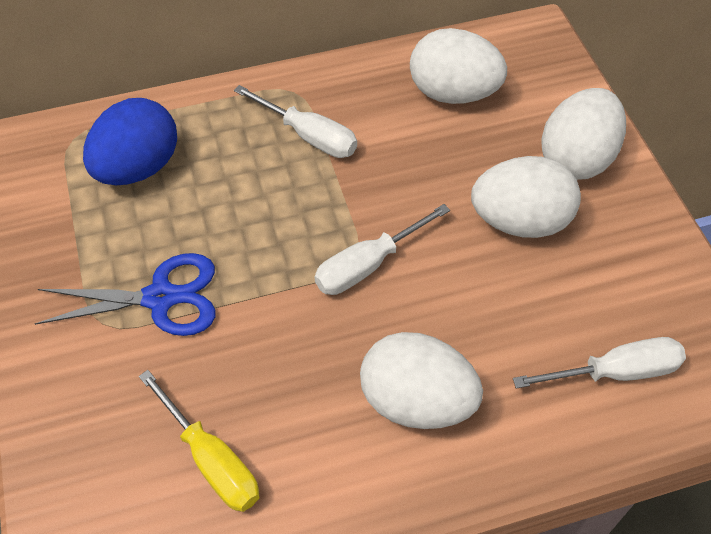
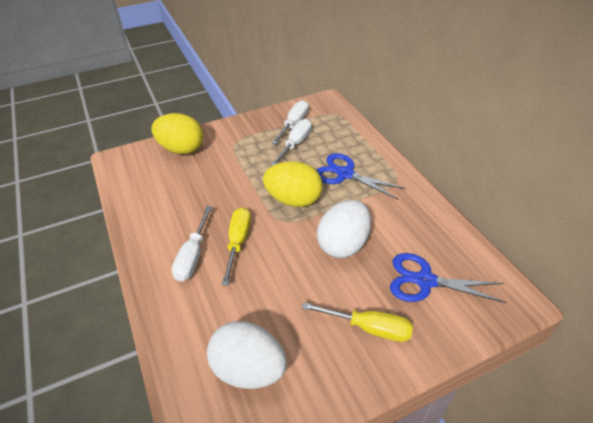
blue egg: [83,98,177,185] = 1 -> none = 0
blue scissors: [34,253,215,336] = 1 -> [316,153,406,199] [390,253,507,303] = 2
white egg: [360,332,483,429] [410,28,507,104] [471,156,581,238] [541,88,626,180] = 4 -> [207,321,287,389] [317,200,371,258] = 2
yellow egg: none = 0 -> [152,113,203,154] [263,161,323,207] = 2
yellow screwdriver: [139,370,259,512] = 1 -> [221,207,251,286] [302,302,413,342] = 2

